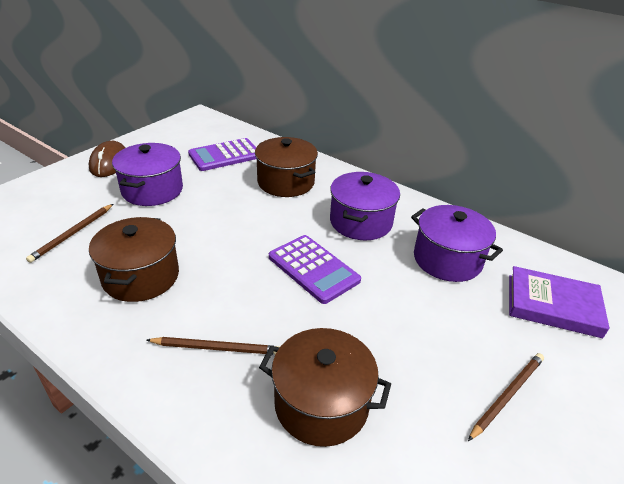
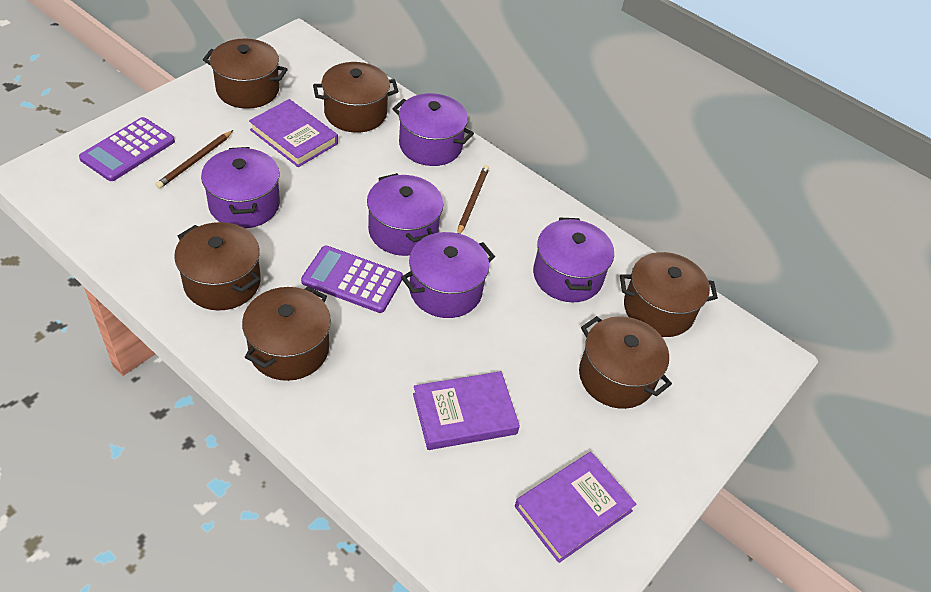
brown mouse: [89,141,125,177] = 1 -> none = 0
brown pencil: [26,204,113,263] [147,337,280,355] [468,353,544,441] = 3 -> [156,130,233,189] [457,165,489,234] = 2
brown pot: [89,217,179,302] [255,137,318,197] [259,328,391,447] = 3 -> [174,222,261,310] [203,39,288,109] [242,286,331,381] [313,62,399,133] [579,316,672,409] [620,252,718,337] = 6
purple book: [509,266,609,338] = 1 -> [249,99,338,167] [413,371,520,450] [515,452,636,563] = 3
purple pot: [112,143,183,206] [330,172,400,240] [411,205,503,282] = 3 -> [201,147,280,228] [367,173,443,256] [393,93,474,166] [401,232,495,318] [533,218,614,302] = 5

